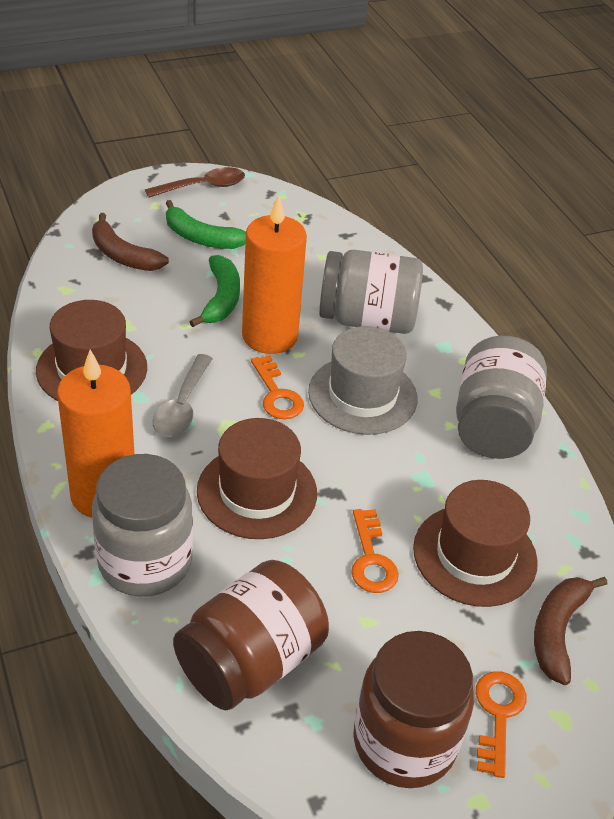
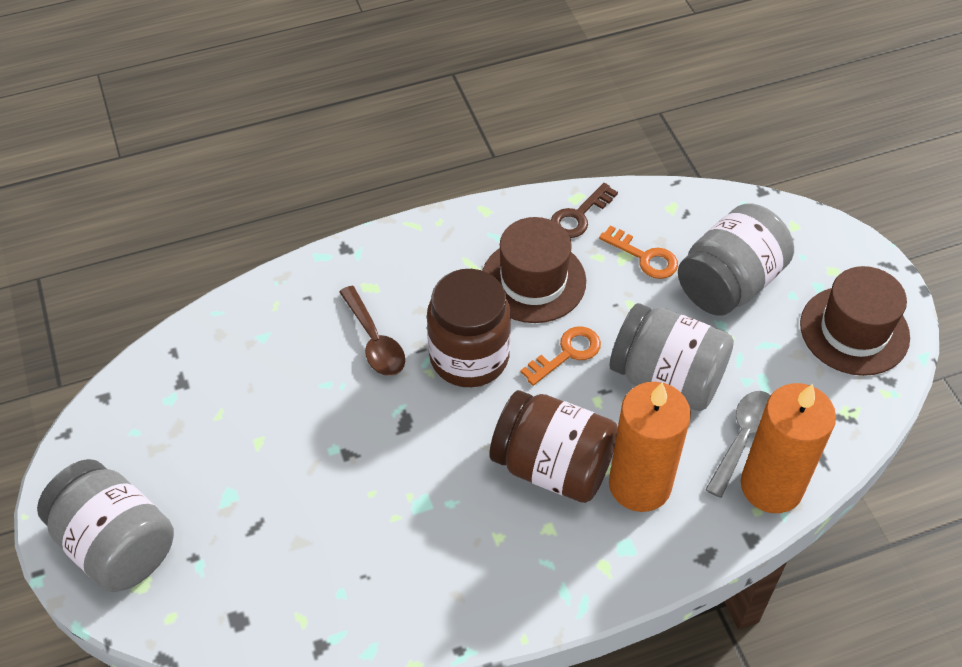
brown banana: [92,213,169,271] [534,577,607,685] = 2 -> none = 0
brown hat: [36,300,147,401] [197,418,317,539] [413,480,538,607] = 3 -> [482,217,586,323] [800,266,910,376] = 2
brown key: none = 0 -> [551,183,618,238] = 1
green banana: [166,200,246,249] [190,255,240,327] = 2 -> none = 0
grey hat: [308,326,417,435] = 1 -> none = 0
orange key: [251,355,304,419] [351,509,399,593] [476,671,527,778] = 3 -> [521,326,601,386] [599,225,678,279] = 2

